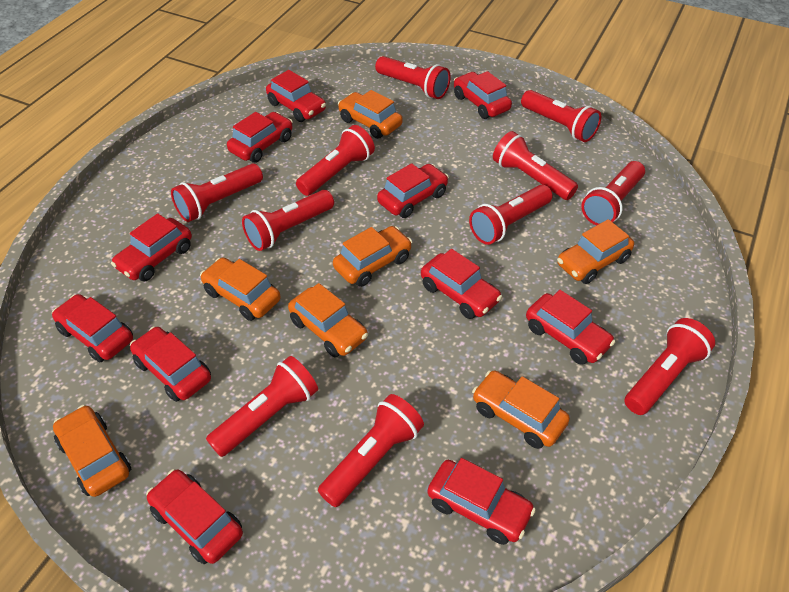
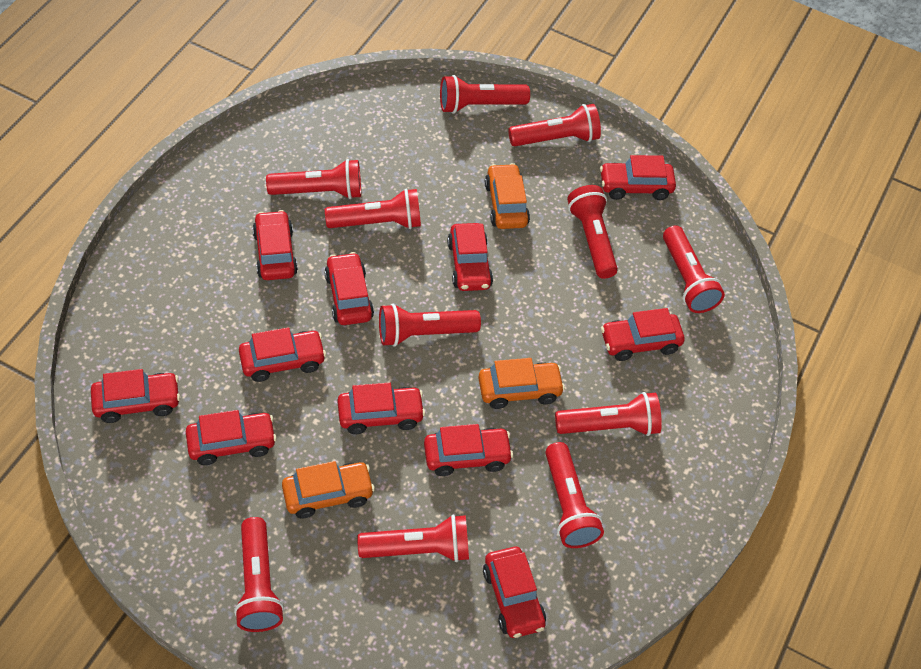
orange car: [53,405,131,497] [200,257,281,321] [288,283,368,357] [333,226,412,287] [338,90,403,139] [472,370,570,449] [557,219,634,284] = 7 -> [282,461,375,519] [478,358,565,409] [485,163,530,229] = 3

